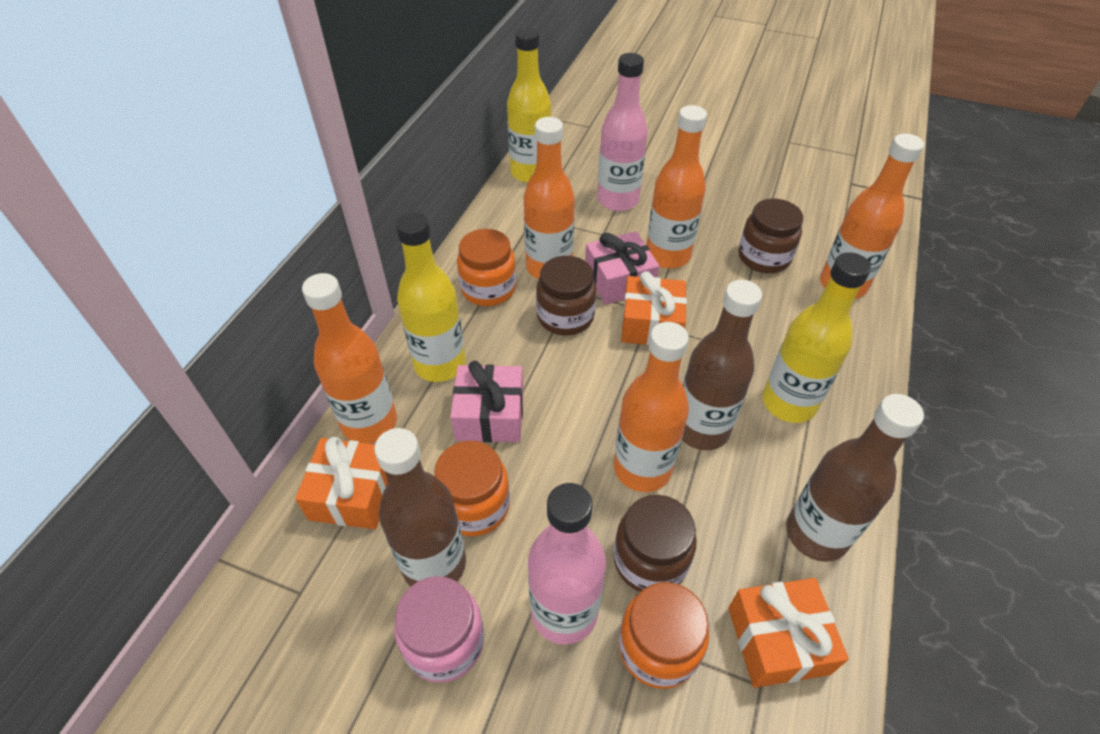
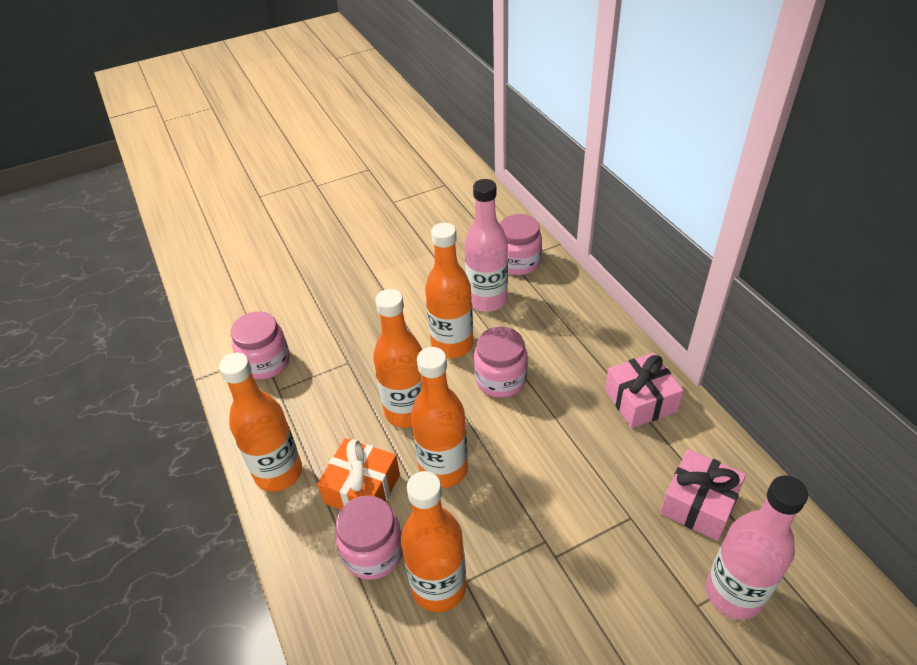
brown bottle: [374,428,466,587] [682,280,762,450] [786,394,924,562] = 3 -> none = 0
brown jar: [536,256,596,336] [614,495,697,592] [739,199,803,273] = 3 -> none = 0
orange gift: [295,437,388,529] [621,271,687,346] [728,578,849,688] = 3 -> [317,438,400,509] = 1
orange jar: [434,441,510,536] [457,229,516,306] [618,582,709,689] = 3 -> none = 0
pink jar: [394,576,484,683] = 1 -> [231,311,290,379] [335,495,403,580] [474,327,528,398] [500,214,542,275] = 4
yellow bottle: [396,212,466,382] [507,28,551,183] [763,252,871,423] = 3 -> none = 0

